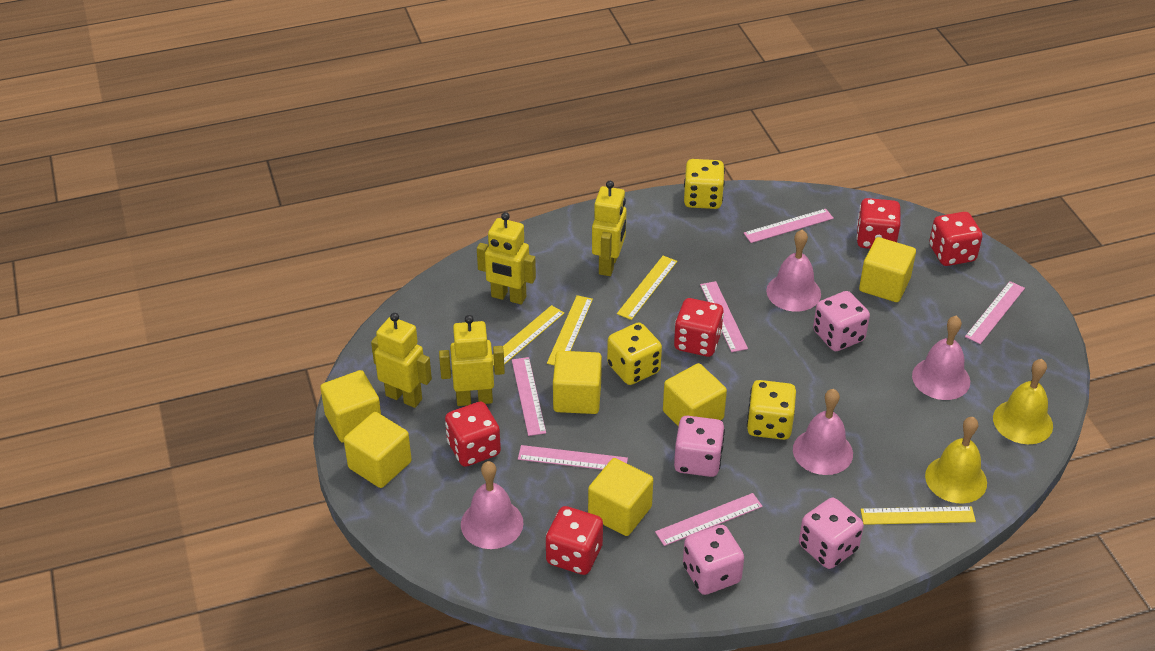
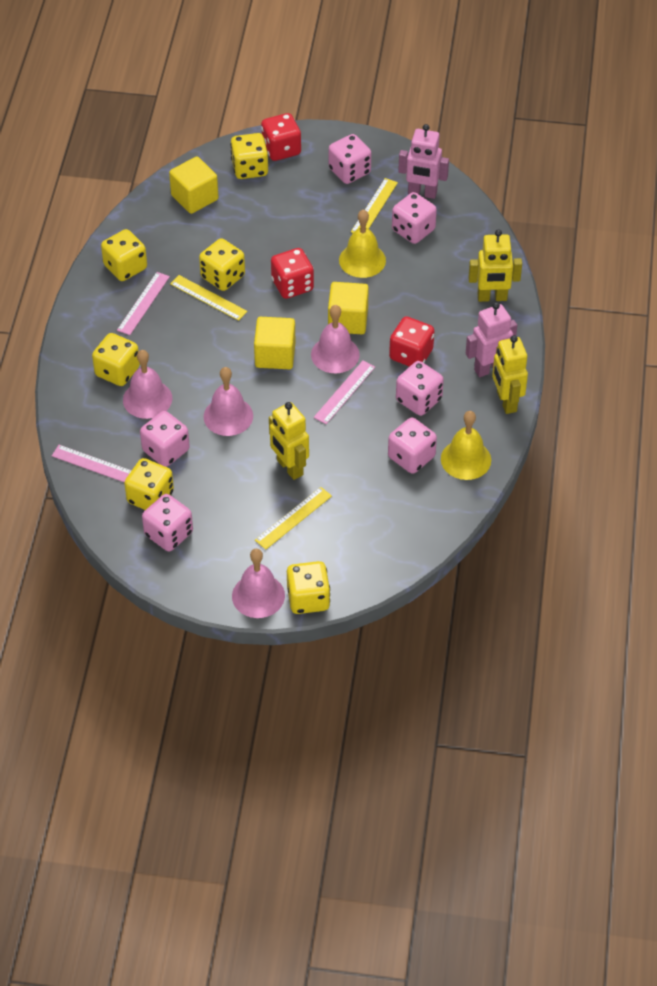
pink dice: [674,416,725,477] [683,525,744,595] [799,498,864,569] [813,291,870,351] = 4 -> [140,411,190,467] [142,494,193,551] [329,134,371,184] [388,417,437,474] [392,192,437,244] [396,361,444,416] = 6
pink robot: none = 0 -> [398,124,449,199] [466,302,517,377] = 2
pink ruler: [512,357,546,436] [518,445,628,470] [655,493,763,546] [700,281,748,352] [744,209,834,243] [965,281,1025,344] = 6 -> [52,445,132,483] [117,272,170,335] [314,361,375,424] = 3
red dice: [445,402,501,467] [546,506,603,575] [674,298,724,357] [857,198,901,249] [929,212,983,266] = 5 -> [261,113,301,161] [271,248,314,299] [389,316,435,367] = 3
yellow cube: [320,370,381,443] [344,412,412,488] [553,351,602,414] [588,458,653,536] [663,363,727,426] [859,237,916,302] = 6 -> [169,156,218,214] [254,317,295,369] [328,282,369,334] = 3
yellow dice: [607,322,662,385] [684,159,725,209] [747,380,796,440] = 3 -> [92,333,140,386] [101,229,147,281] [124,458,174,510] [199,238,245,291] [230,133,268,179] [287,561,330,614] = 6
yellow robot: [371,313,432,408] [439,315,505,406] [477,212,536,305] [592,181,626,276] = 4 -> [269,402,309,480] [468,229,522,302] [492,335,528,414] = 3
yellow ruler: [492,305,564,366] [547,295,593,366] [617,256,677,320] [861,506,976,525] = 4 -> [170,275,247,321] [255,487,332,549] [351,178,398,233] = 3

